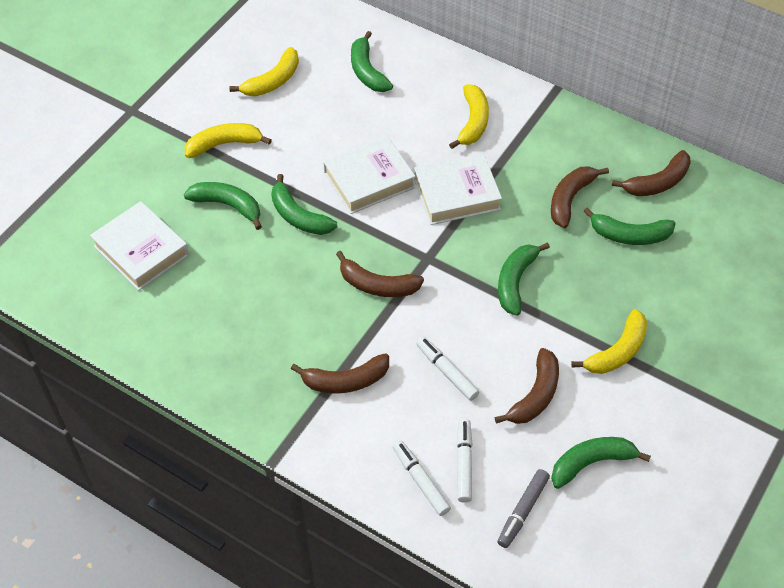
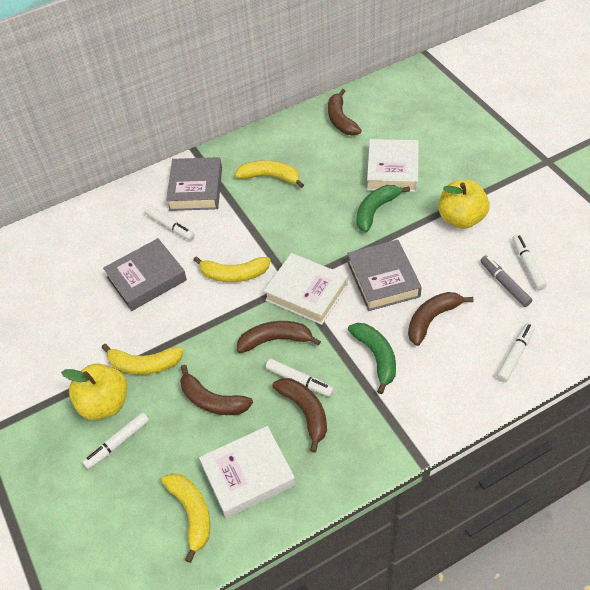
green banana: [184,182,262,230] [271,174,337,235] [351,31,393,92] [498,242,550,316] [551,437,651,489] [583,208,676,245] = 6 -> [348,323,396,394] [357,185,410,232] = 2
grey book: none = 0 -> [103,238,187,311] [166,157,222,211] [347,240,422,311] = 3
white marker: [393,440,451,516] [416,337,479,401] [457,418,473,503] = 3 -> [82,412,149,469] [144,205,195,240] [266,359,334,397] [496,323,535,382] [512,234,547,290] = 5
yellow apple: none = 0 -> [61,363,127,420] [438,180,489,229] = 2

